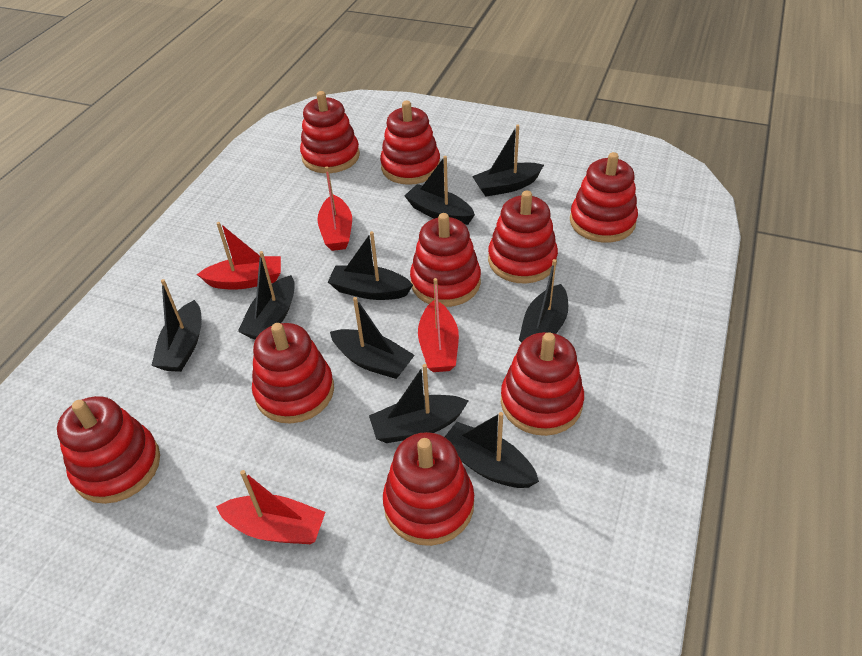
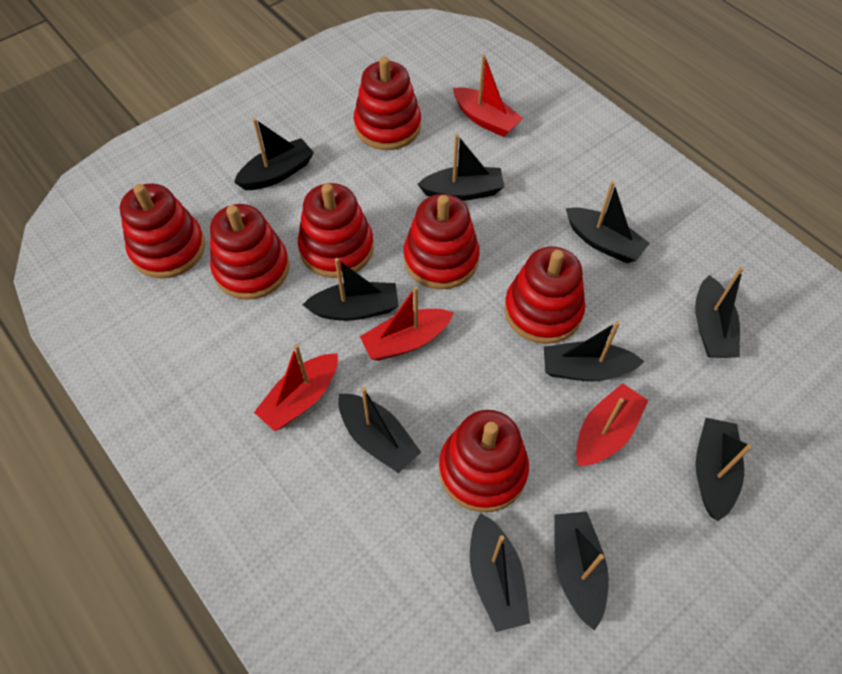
black boat: [151,279,202,372] [238,251,295,340] [328,231,413,300] [330,297,415,379] [369,364,469,443] [404,156,475,225] [445,412,539,488] [472,125,544,197] [519,259,568,343] = 9 -> [234,118,314,190] [303,258,399,321] [338,387,421,473] [418,134,504,201] [470,513,530,632] [544,321,644,381] [554,511,609,631] [566,181,650,263] [695,267,744,358] [695,418,752,521] = 10
red stacking toy: [57,396,160,504] [252,323,334,424] [300,91,360,173] [380,101,440,185] [383,432,474,546] [410,213,481,307] [488,191,558,284] [501,332,584,436] [570,152,638,243] = 9 -> [120,184,205,278] [210,204,289,300] [298,183,374,278] [354,57,421,150] [404,194,480,289] [439,410,529,512] [504,246,585,344] = 7

